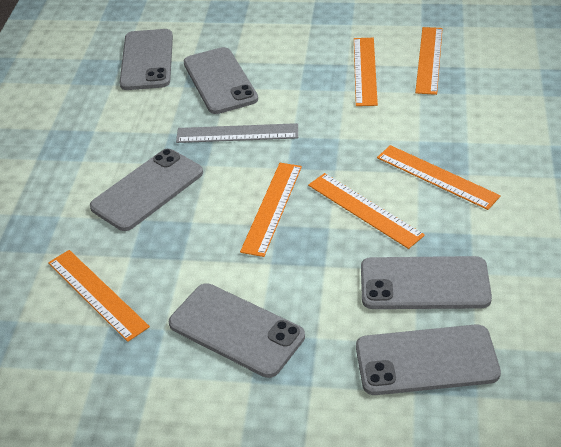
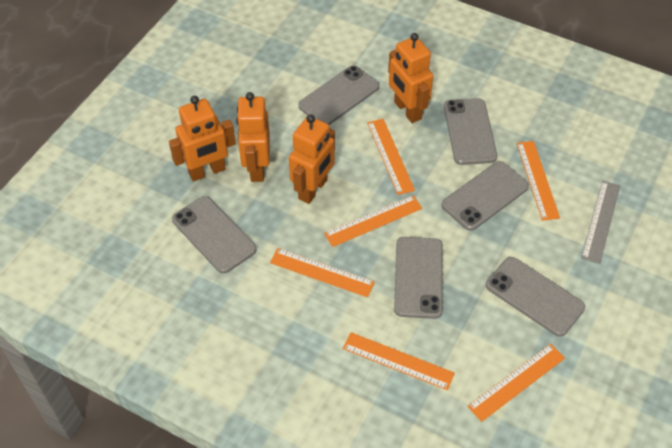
orange robot: none = 0 -> [169,96,236,181] [236,92,270,182] [289,114,335,204] [388,33,433,123] = 4

